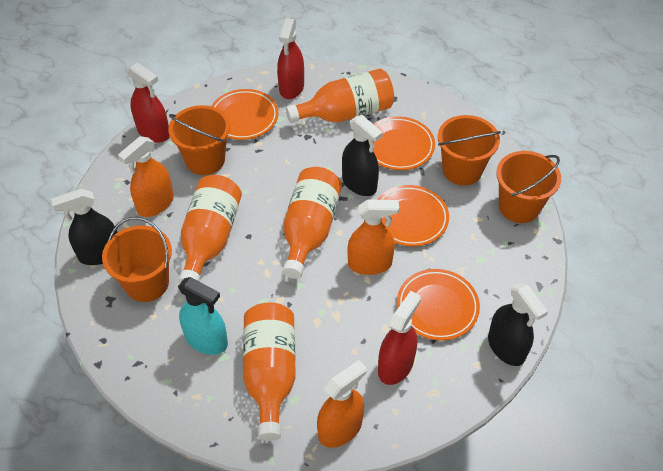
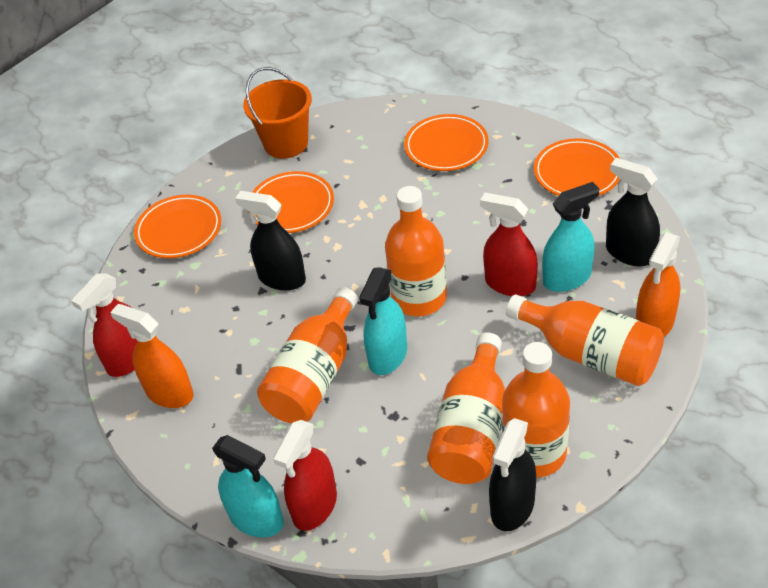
orange bottle: [178,175,242,284] [243,303,296,441] [283,167,342,279] [286,69,394,123] = 4 -> [257,287,358,423] [385,186,447,316] [427,332,505,484] [502,342,570,477] [506,295,664,386] = 5
orange bucket: [102,217,172,302] [169,105,230,175] [438,115,501,185] [496,151,561,223] = 4 -> [243,67,312,159] = 1
orange spray bottle: [118,136,174,217] [317,360,367,448] [348,199,399,275] = 3 -> [110,304,194,408] [636,232,680,337] = 2
turquoise spray bottle: [178,277,228,355] = 1 -> [212,435,284,538] [359,267,407,375] [542,182,599,292] = 3

